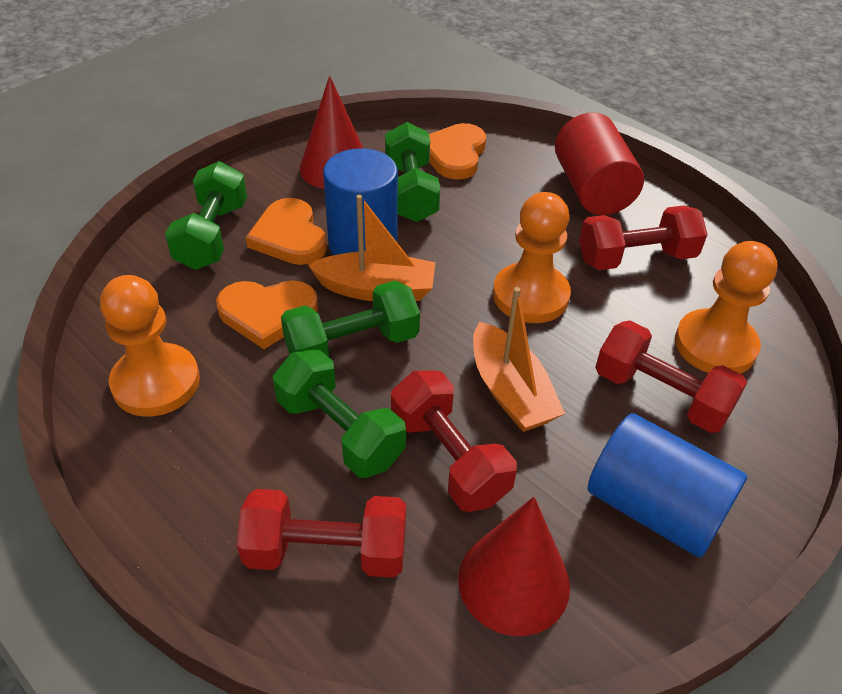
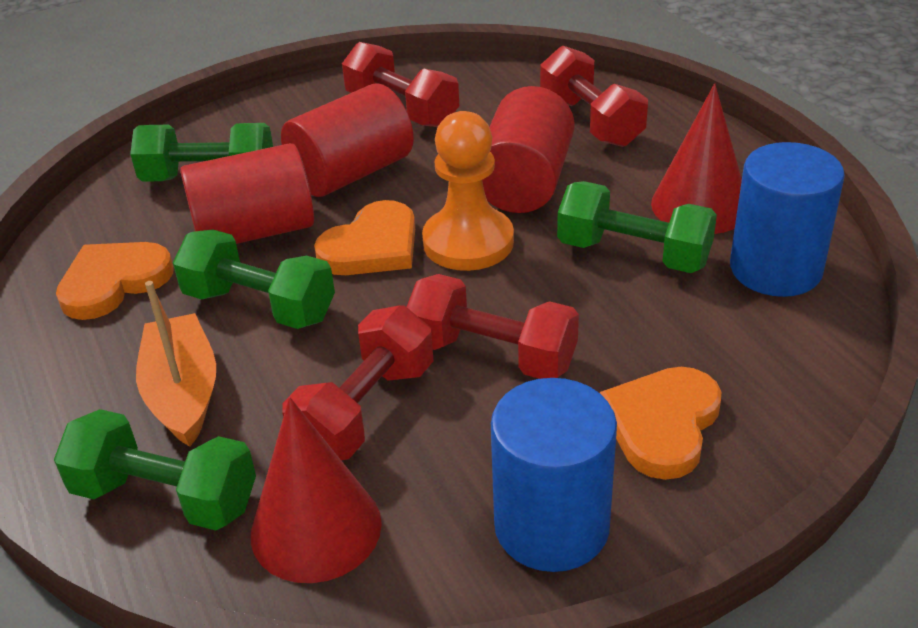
orange boat: [308,195,435,301] [473,287,565,432] = 2 -> [136,281,216,447] = 1
orange pawn: [100,275,200,417] [493,192,571,323] [675,241,777,374] = 3 -> [422,111,514,271] = 1
red cylinder: [555,112,644,215] = 1 -> [180,143,314,244] [281,83,414,197] [482,86,575,213] = 3

